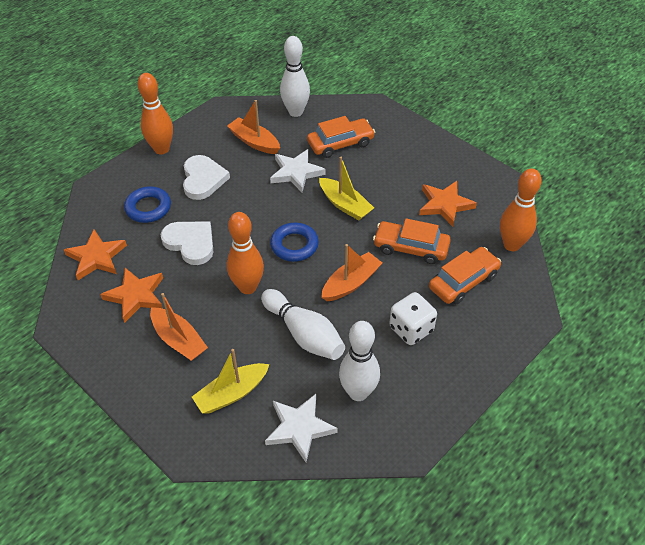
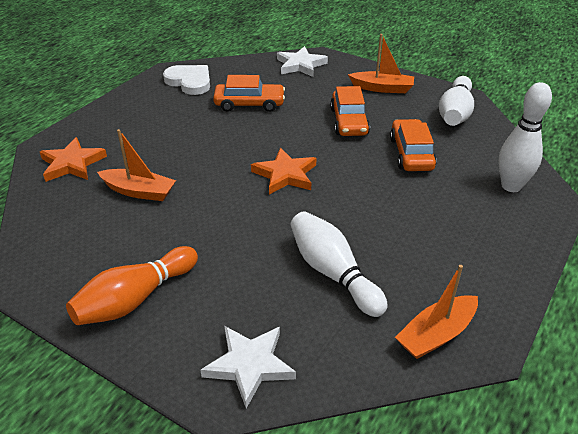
blue ring: [124,186,171,223] [270,223,319,262] = 2 -> none = 0
orange bowling pin: [138,73,173,154] [227,212,264,294] [500,169,542,251] = 3 -> [66,246,198,325] = 1
orange star: [64,230,127,280] [100,268,163,323] [419,181,477,227] = 3 -> [40,137,107,182] [251,148,316,195] = 2
white dice: [389,292,437,345] = 1 -> none = 0
white heart: [161,221,213,265] [183,155,230,200] = 2 -> [163,65,210,95] = 1
yellow boat: [192,349,270,414] [319,157,374,221] = 2 -> none = 0

